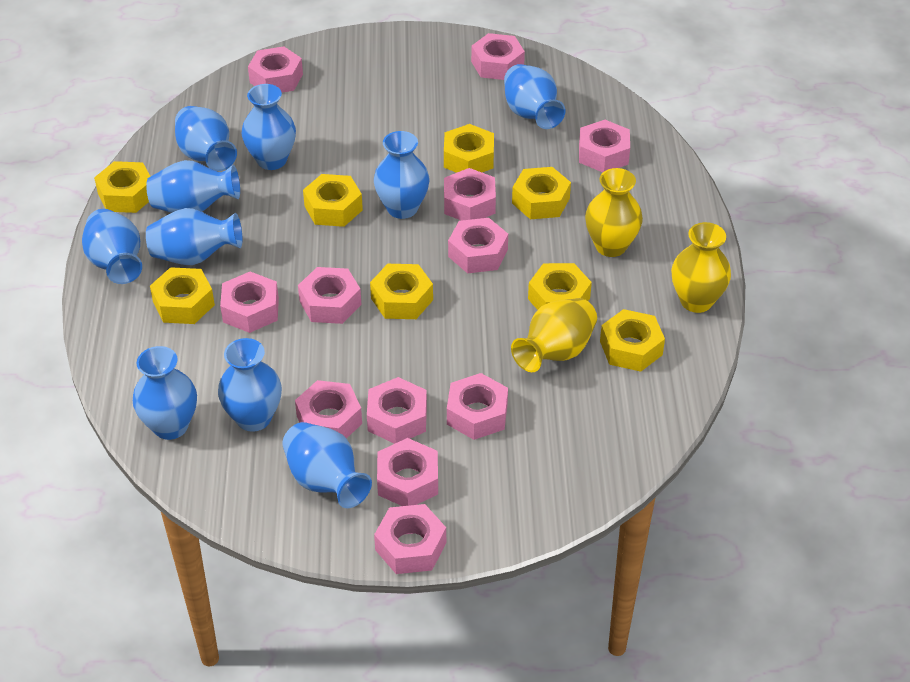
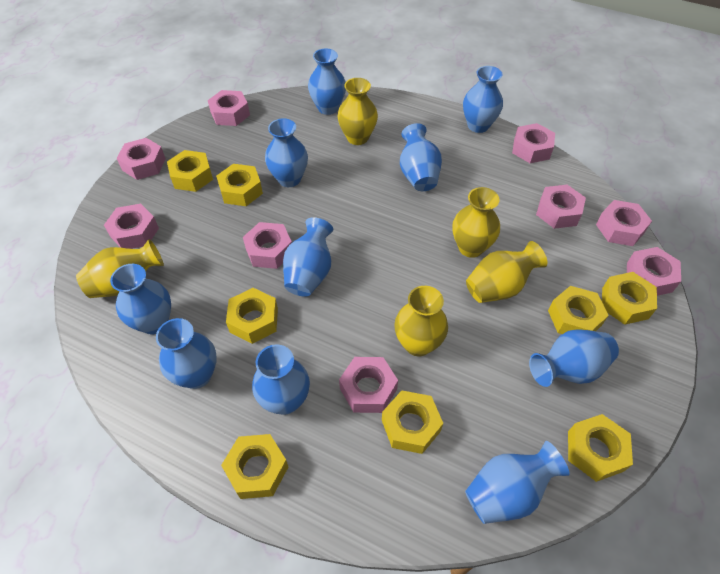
pink nut: [220,272,279,333] [248,46,303,93] [295,380,362,439] [298,267,361,324] [367,377,427,444] [374,504,446,574] [377,438,438,506] [444,168,496,221] [447,373,508,440] [448,218,508,273] [471,33,525,80] [579,120,630,172] = 12 -> [104,204,159,249] [117,138,166,180] [208,90,250,126] [243,222,292,269] [339,357,398,413] [512,123,555,163] [536,185,586,229] [596,200,652,246] [627,247,681,296] = 9
yellow vase: [511,298,597,372] [585,168,643,257] [671,222,731,313] = 3 -> [76,239,164,298] [338,78,378,145] [394,286,448,356] [452,187,500,258] [466,241,547,303] = 5

